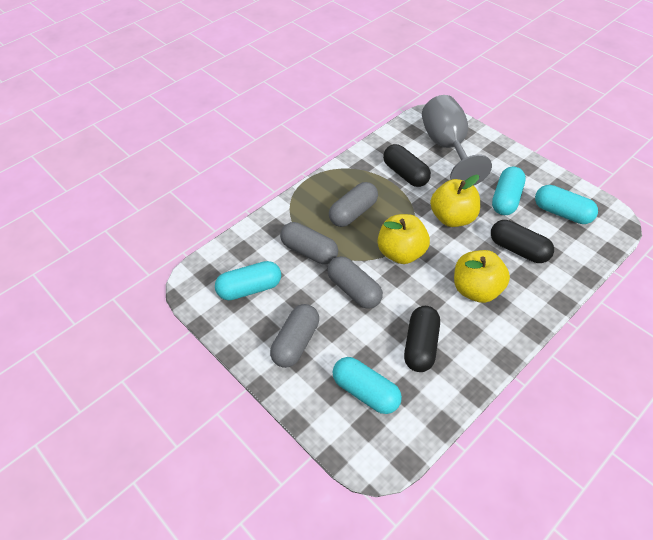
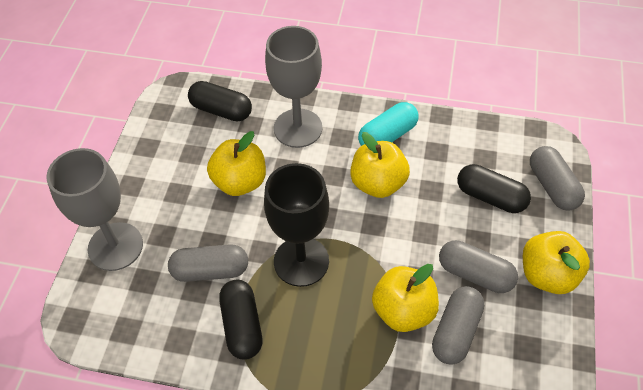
black goblet: none = 0 -> [264,163,329,287] = 1
grey goblet: [422,95,492,185] = 1 -> [46,148,143,271] [265,26,322,148] = 2
turquoise capsule: [215,261,281,300] [333,357,402,414] [492,167,526,215] [535,185,598,224] = 4 -> [358,102,418,146] = 1
yellow apple: [378,214,430,264] [430,175,480,227] [454,250,510,303] = 3 -> [207,131,266,196] [350,132,410,198] [372,264,439,332] [523,231,590,294] = 4

